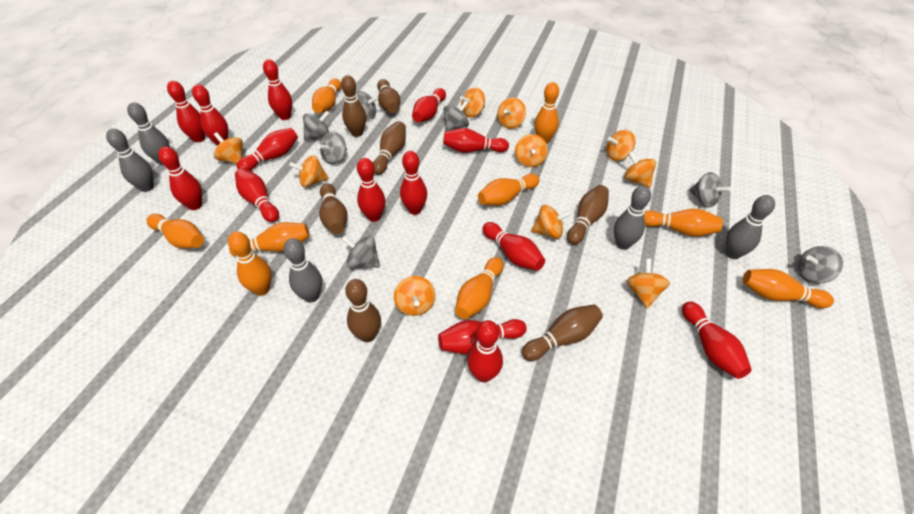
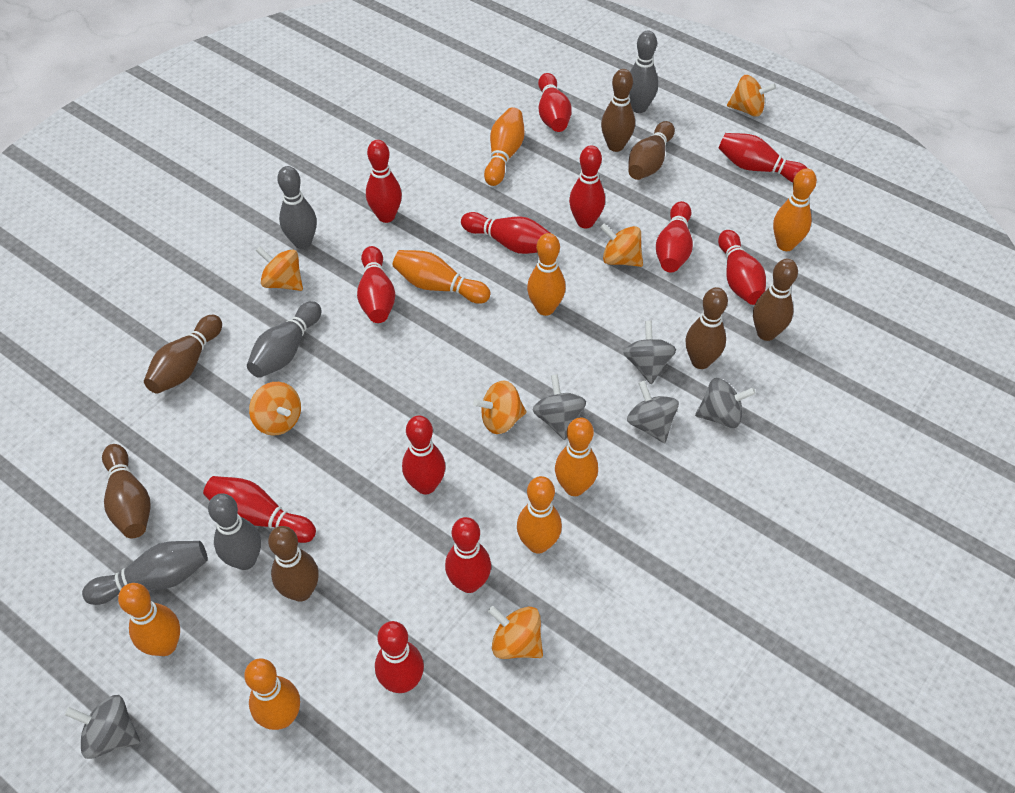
grey spinning top: [303,111,330,140] [318,131,347,164] [341,236,380,268] [356,91,378,119] [444,100,469,132] [689,172,731,207] [797,246,843,284] = 7 -> [65,695,140,759] [533,374,586,440] [623,321,676,384] [627,380,679,443] [695,378,756,428] = 5
orange bowling pin: [147,214,204,249] [228,231,272,296] [229,222,310,257] [312,79,341,113] [455,257,503,319] [478,173,539,206] [534,82,559,144] [644,209,723,237] [743,269,834,308] = 9 -> [118,583,180,656] [244,658,300,730] [393,250,490,304] [484,107,525,186] [517,476,562,554] [527,233,566,316] [555,417,598,496] [773,168,817,251] = 8
orange spinning top: [214,132,243,164] [289,155,329,187] [394,276,435,316] [460,88,485,117] [497,98,526,129] [515,134,548,167] [531,205,572,239] [606,130,635,161] [624,152,656,188] [626,258,670,308] = 10 -> [249,382,301,436] [255,246,303,291] [473,380,526,434] [488,606,543,659] [600,223,643,267] [727,75,776,117] = 6
red bowling pin: [158,146,202,210] [167,81,205,142] [192,84,228,146] [235,168,279,222] [237,128,298,171] [263,59,292,120] [357,158,385,222] [400,151,427,215] [412,88,446,122] [438,319,527,354] [443,128,509,153] [467,320,503,382] [482,222,545,271] [682,302,752,379] = 14 -> [203,476,316,543] [357,246,395,323] [366,140,402,223] [375,621,424,693] [402,416,446,495] [445,517,491,593] [461,212,552,254] [538,73,572,132] [569,145,605,229] [656,201,693,272] [718,230,766,305] [719,133,807,182] = 12

